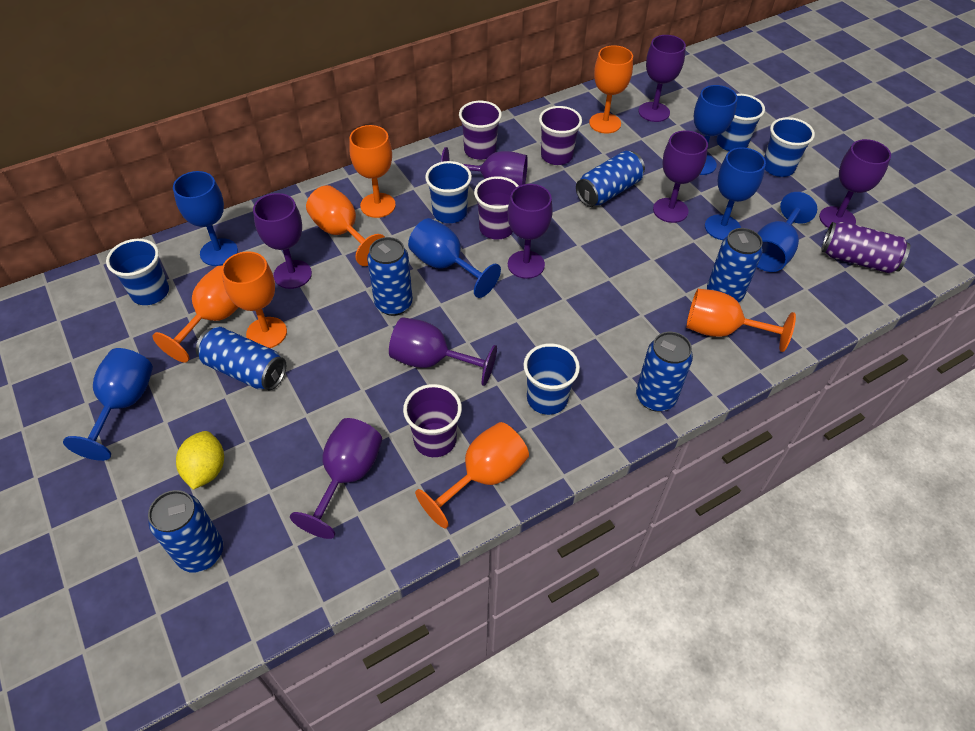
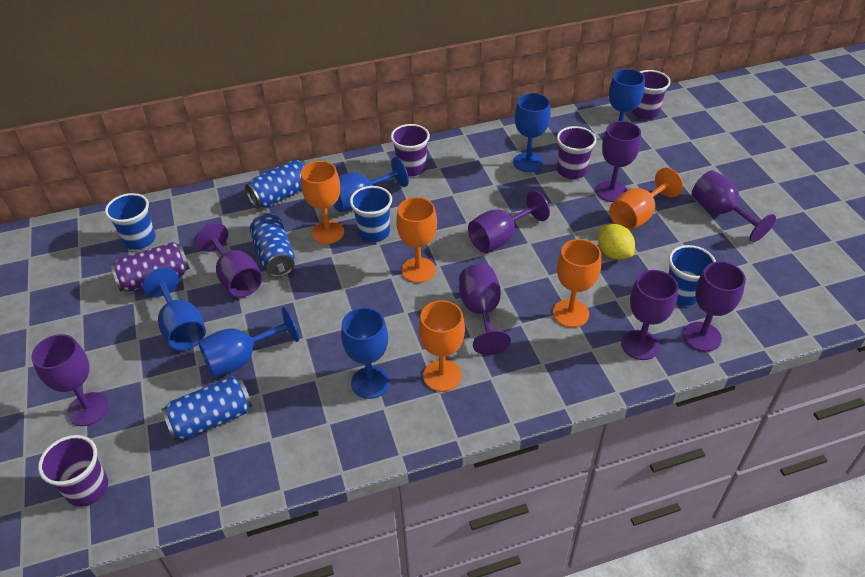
blue can: [148,490,223,573] [196,327,286,390] [367,237,413,316] [576,151,645,207] [636,332,693,411] [707,228,763,302] = 6 -> [161,377,252,440] [245,159,307,209] [250,213,295,277] = 3
blue cup: [106,239,169,305] [425,161,472,223] [523,343,580,415] [717,94,765,151] [764,117,815,177] = 5 -> [105,193,156,250] [350,186,392,242] [668,245,716,306] = 3
orange goblet: [152,266,239,363] [221,251,287,348] [306,185,385,266] [349,125,396,218] [415,422,529,528] [589,45,633,134] [686,289,796,352] = 7 -> [301,161,344,244] [396,197,437,283] [419,300,465,392] [553,239,601,328] [609,168,683,231] = 5

